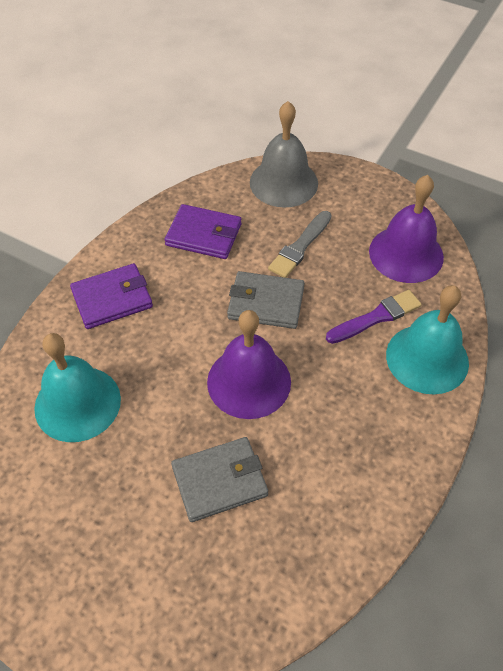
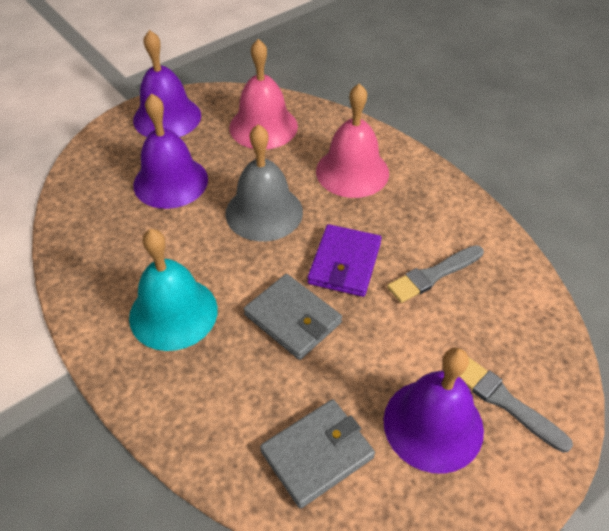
grey brush: [268,211,331,278] = 1 -> [387,245,484,303] [459,357,573,453] = 2
pink bell: none = 0 -> [229,39,298,149] [316,83,389,198] = 2
purple bell: [207,310,291,419] [369,175,444,283] = 2 -> [133,30,201,137] [133,93,208,209] [383,348,484,474] = 3
purple brush: [326,290,422,344] = 1 -> none = 0
purple wallet: [70,263,153,329] [164,204,242,259] = 2 -> [307,224,381,297] = 1
turquoise bell: [34,333,121,442] [386,285,469,394] = 2 -> [129,229,218,351] = 1

